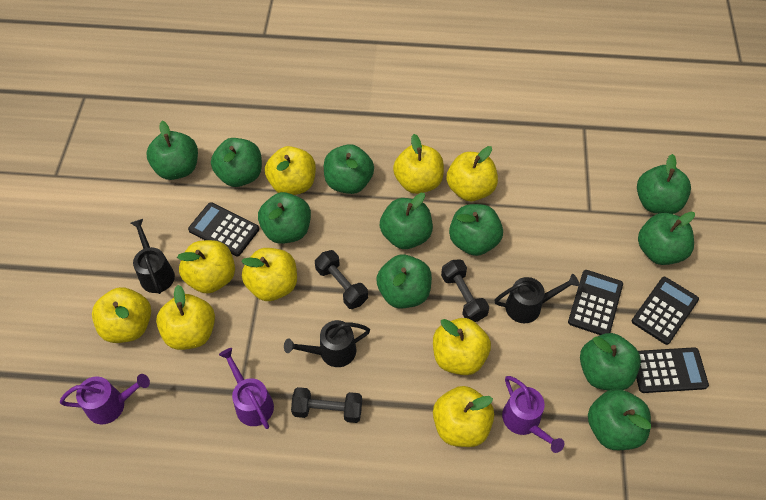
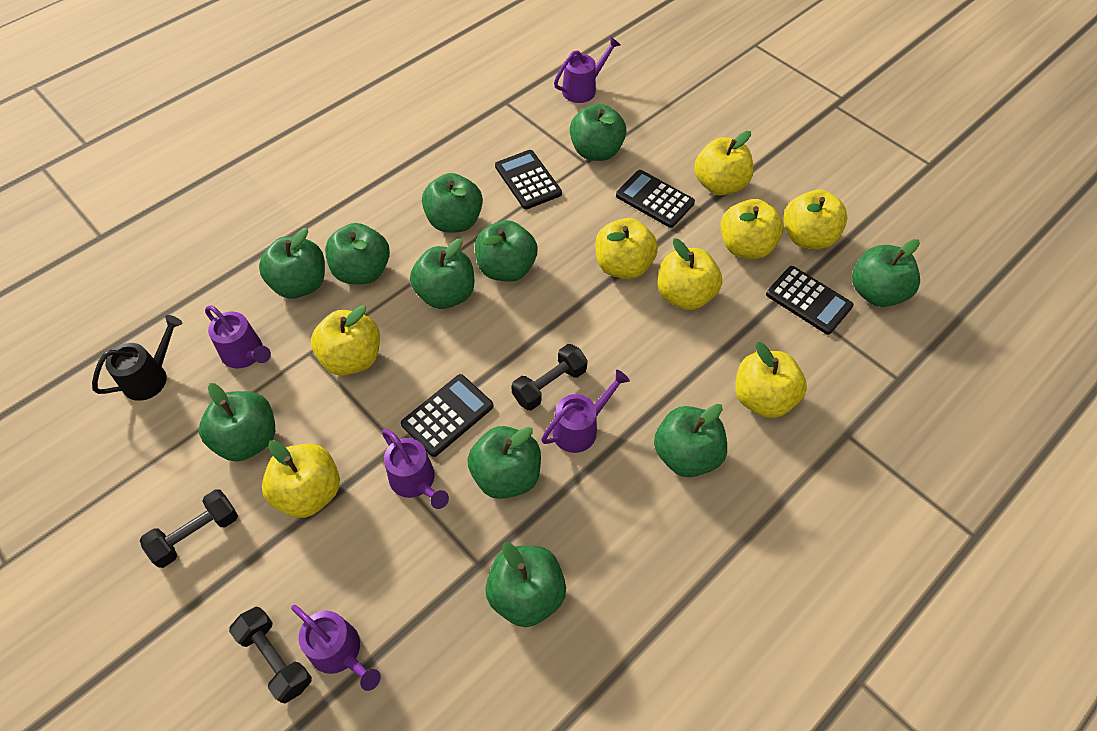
black watering can: [131,219,175,294] [284,320,370,367] [494,274,579,323] = 3 -> [92,315,182,401] = 1
purple watering can: [60,374,150,424] [219,348,274,429] [502,376,564,453] = 3 -> [205,305,271,369] [291,605,381,691] [382,429,449,509] [541,370,630,453] [554,37,620,103] = 5
yellow apple: [92,287,151,343] [156,285,215,350] [177,240,235,294] [241,248,297,301] [265,146,316,195] [393,134,444,194] [433,318,491,375] [433,386,494,447] [447,146,498,201] = 9 -> [262,440,340,518] [311,305,380,376] [595,218,658,279] [658,239,722,310] [694,131,754,196] [721,199,784,259] [735,342,807,418] [784,190,847,250] = 8

